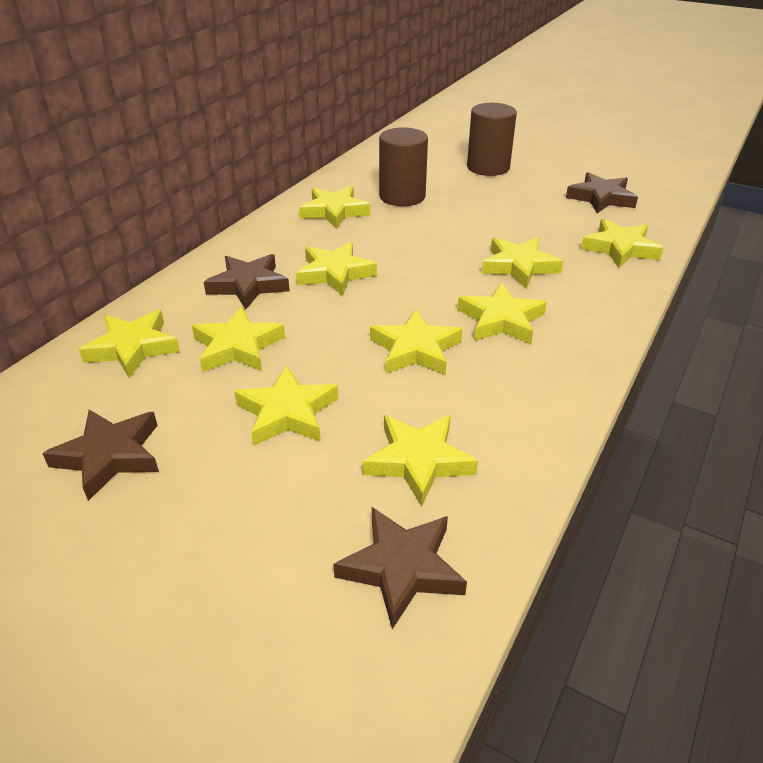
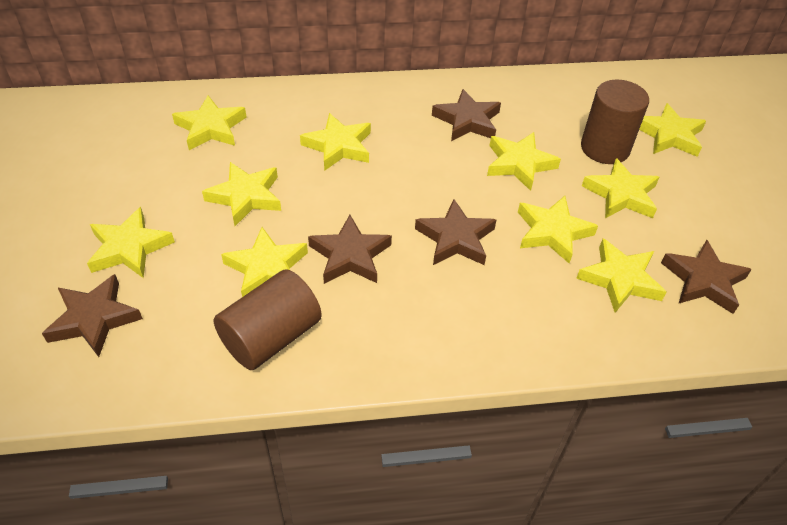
brown star: [42,410,159,501] [204,254,290,310] [333,507,467,629] [566,172,638,213] = 4 -> [42,274,143,357] [308,215,392,284] [415,199,496,265] [432,89,501,141] [661,240,752,314] = 5

